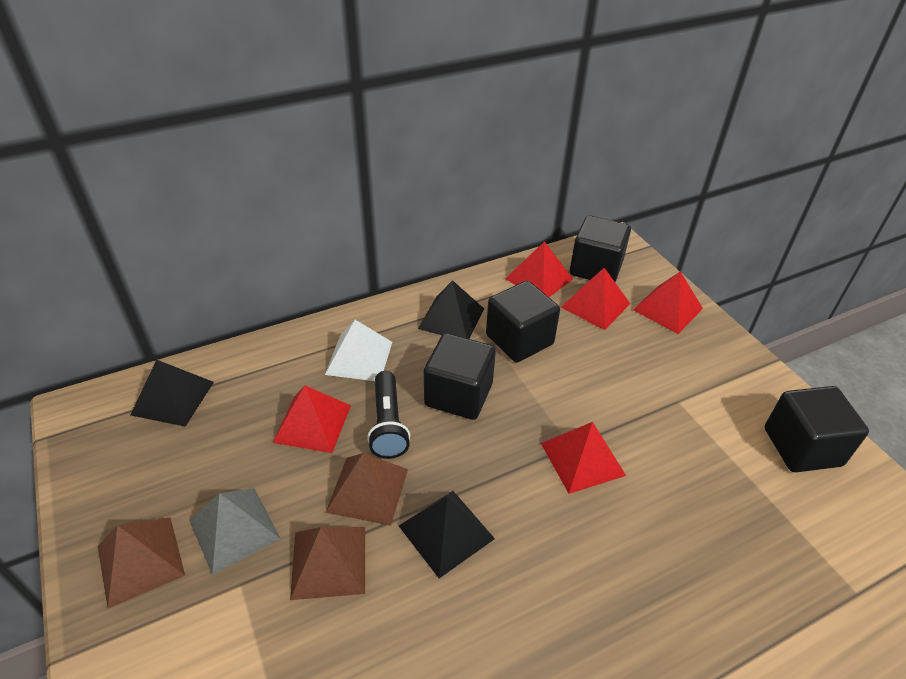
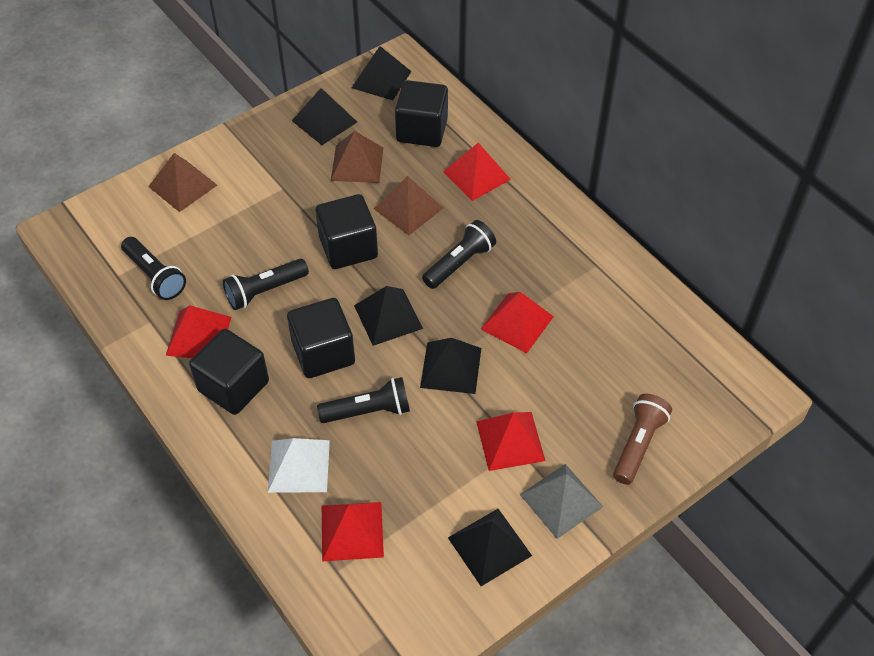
black flashlight: [367,371,410,459] = 1 -> [121,237,186,300] [223,259,309,310] [317,377,410,423] [422,220,496,289] = 4
black pyramid: [130,360,214,427] [399,491,495,578] [418,280,484,339] = 3 -> [292,88,357,145] [352,46,411,100] [354,286,423,346] [420,338,481,394] [448,509,532,586] = 5
brown flashlight: none = 0 -> [613,394,672,485] = 1

